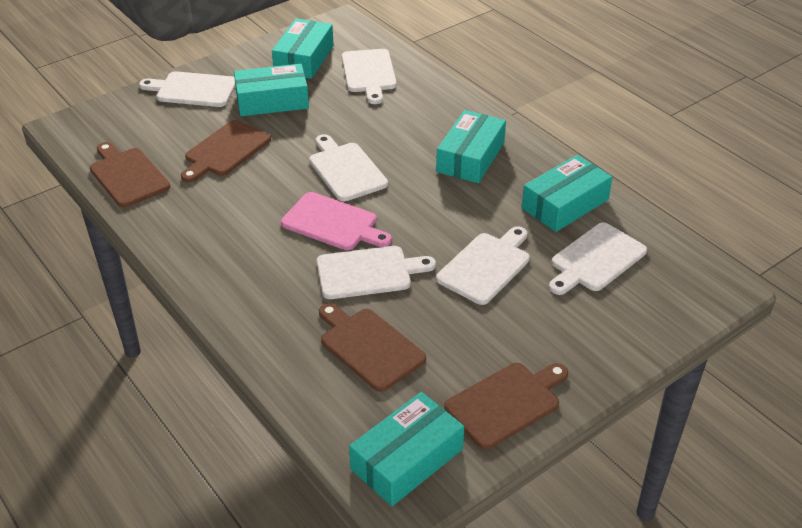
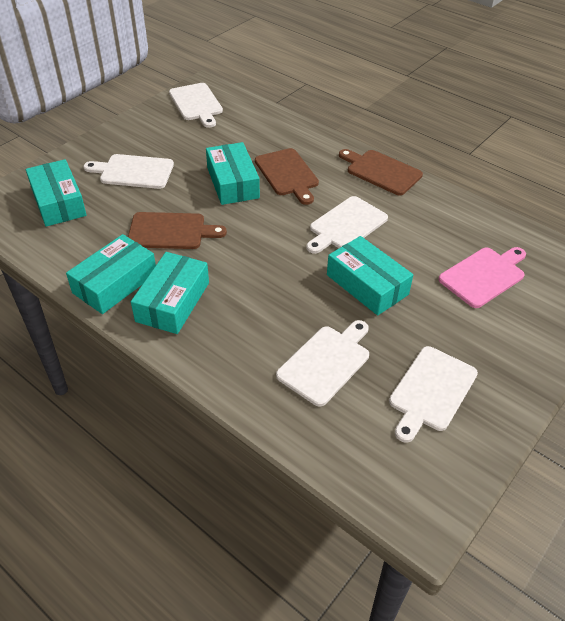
brown cutting board: [90,142,170,207] [181,120,271,183] [319,303,426,392] [445,363,568,449] = 4 -> [128,212,227,249] [255,148,319,205] [339,149,423,195] = 3
white cutting board: [139,71,236,107] [309,134,388,201] [317,246,436,299] [342,49,397,104] [436,226,530,305] [549,222,647,295] = 6 -> [83,154,174,189] [169,83,223,128] [276,320,369,407] [306,196,388,254] [389,346,478,443] = 5

